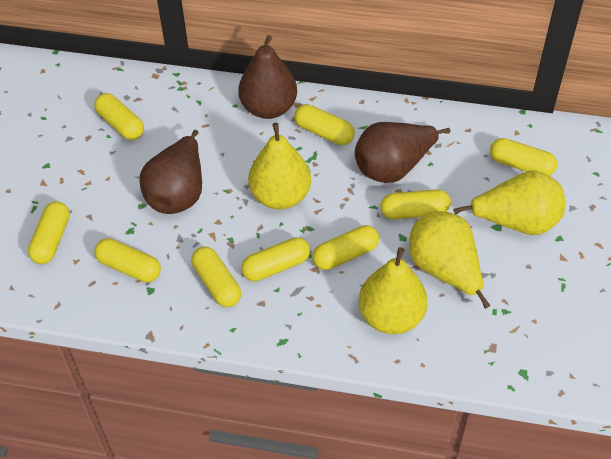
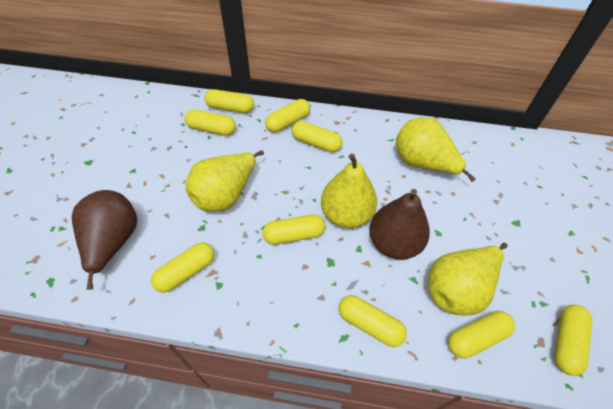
brown pear: [140,130,202,214] [238,35,297,119] [355,122,450,183] = 3 -> [72,190,137,290] [369,189,430,260] = 2

